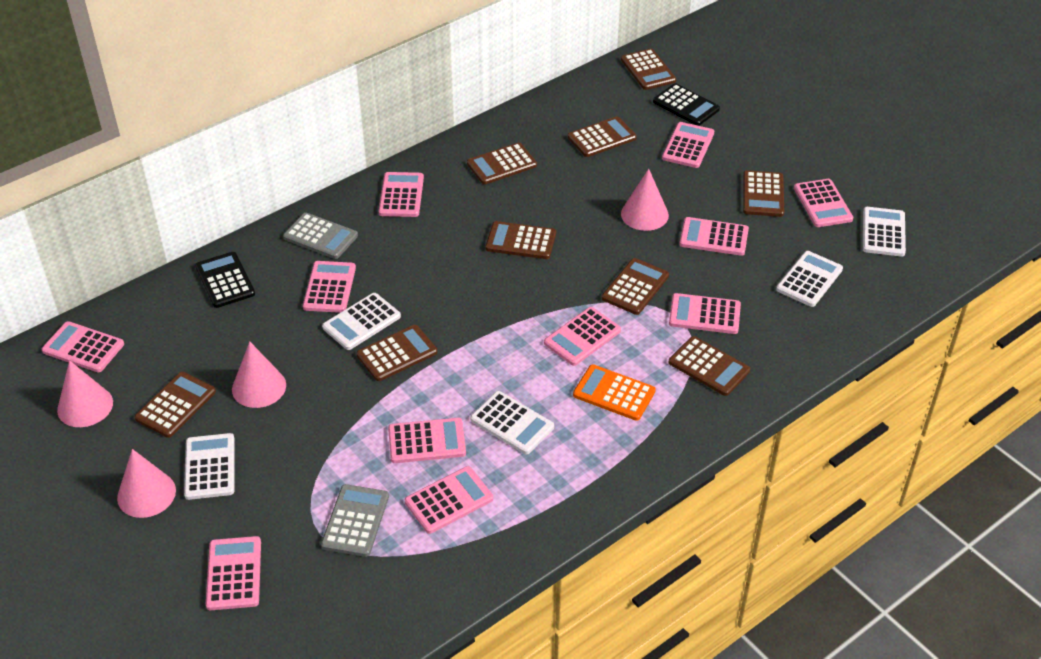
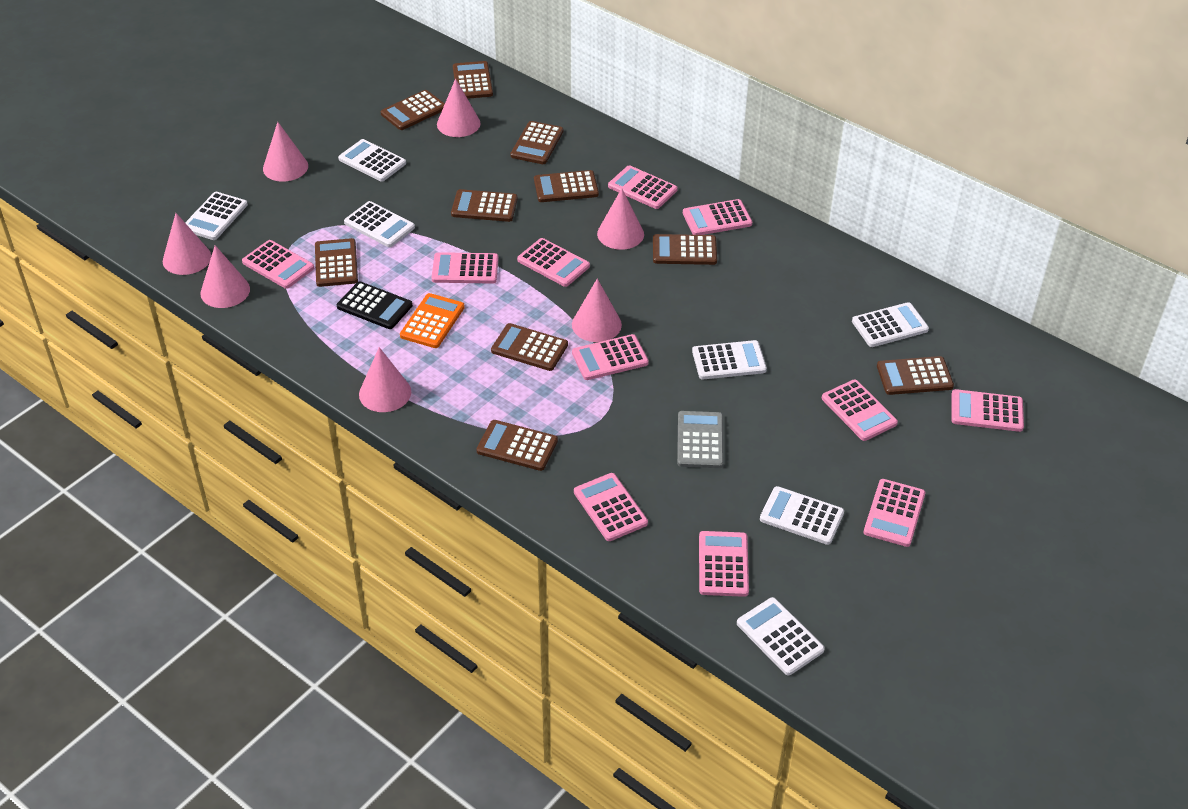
black calculator: [195,252,255,308] [653,83,720,126] = 2 -> [337,281,413,329] = 1
brown calculator: [135,372,216,438] [356,325,437,381] [467,143,537,184] [486,221,556,259] [568,116,637,157] [602,258,669,315] [621,49,676,90] [669,336,750,396] [743,170,784,217] = 9 -> [315,238,358,287] [381,90,445,130] [451,189,518,222] [453,61,493,99] [476,420,558,471] [491,323,568,371] [510,121,563,164] [534,170,599,202] [653,234,717,265] [877,356,954,395] = 10
grey calculator: [283,213,358,259] [321,484,389,557] = 2 -> [677,411,724,468] = 1
pink cone: [57,360,113,427] [117,449,176,518] [232,342,286,408] [621,169,669,231] = 4 -> [163,213,211,275] [200,245,250,308] [263,122,308,182] [359,347,411,412] [437,79,481,137] [572,279,622,342] [597,188,644,250] = 7
white calculator: [184,433,235,500] [322,293,401,350] [470,391,554,454] [776,251,843,307] [863,207,906,257] = 5 -> [185,192,248,240] [338,139,406,182] [344,201,415,247] [692,340,767,379] [737,597,825,675] [760,486,844,545] [852,302,929,347] = 7

